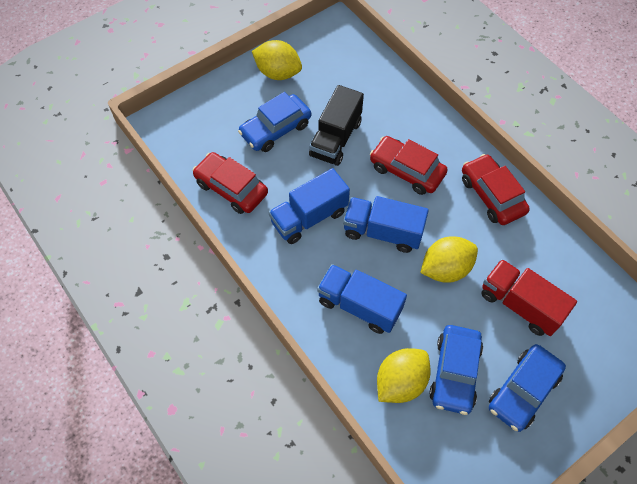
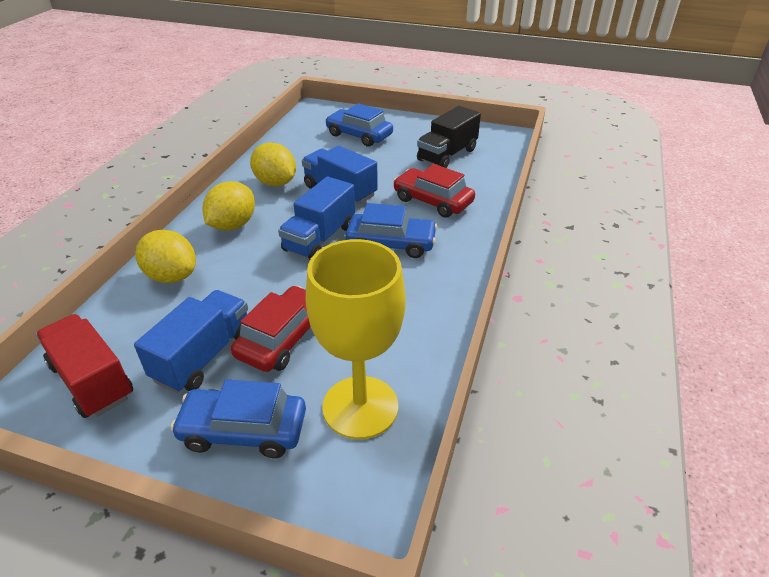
red car: [193,152,268,214] [370,136,448,195] [462,154,530,225] = 3 -> [231,286,311,372] [393,164,475,218] = 2
yellow goblet: none = 0 -> [306,239,405,439] = 1

